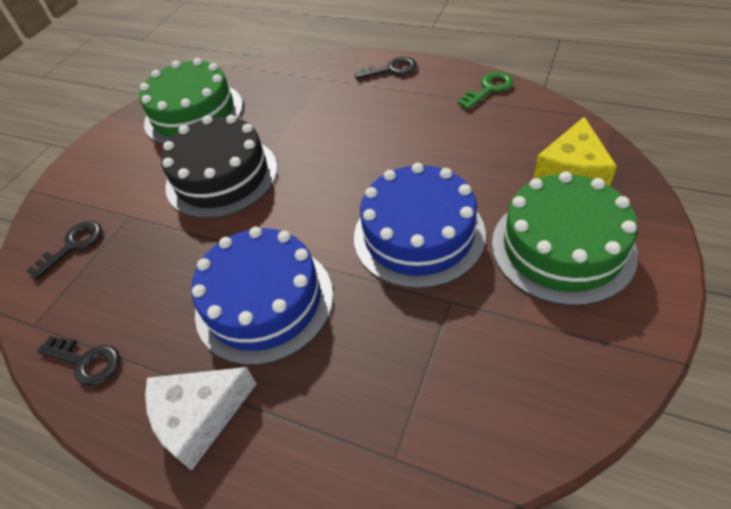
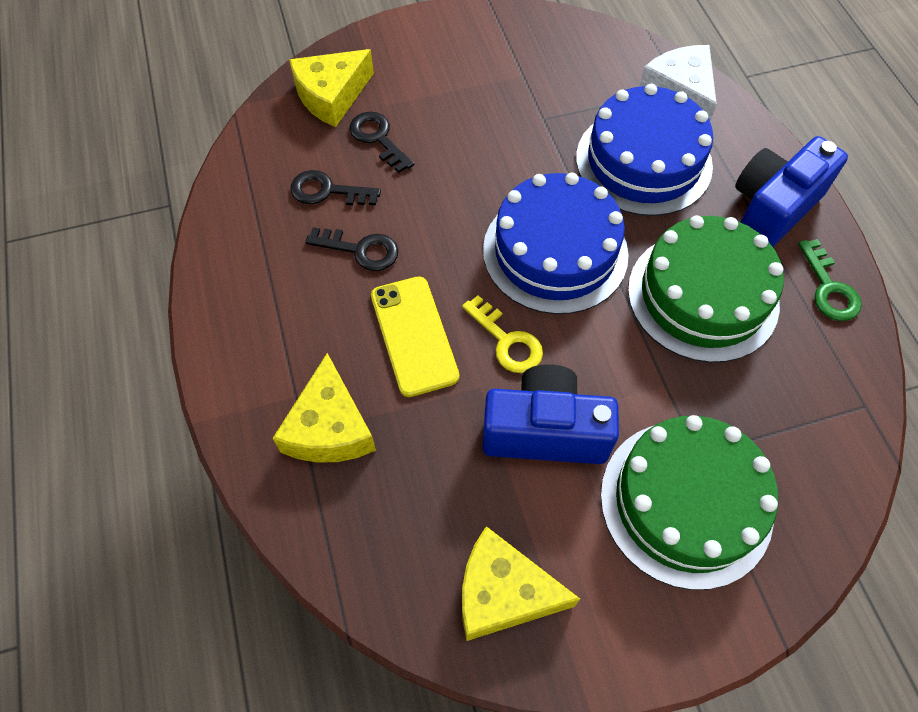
black cake: [161,115,277,218] = 1 -> none = 0
blue camera: none = 0 -> [482,364,619,464] [735,136,848,247] = 2
yellow cheese: [533,117,617,186] = 1 -> [272,353,376,463] [289,49,374,127] [462,526,580,641] = 3
yellow key: none = 0 -> [462,295,543,373] = 1
yellow phone: none = 0 -> [371,276,459,397] = 1

